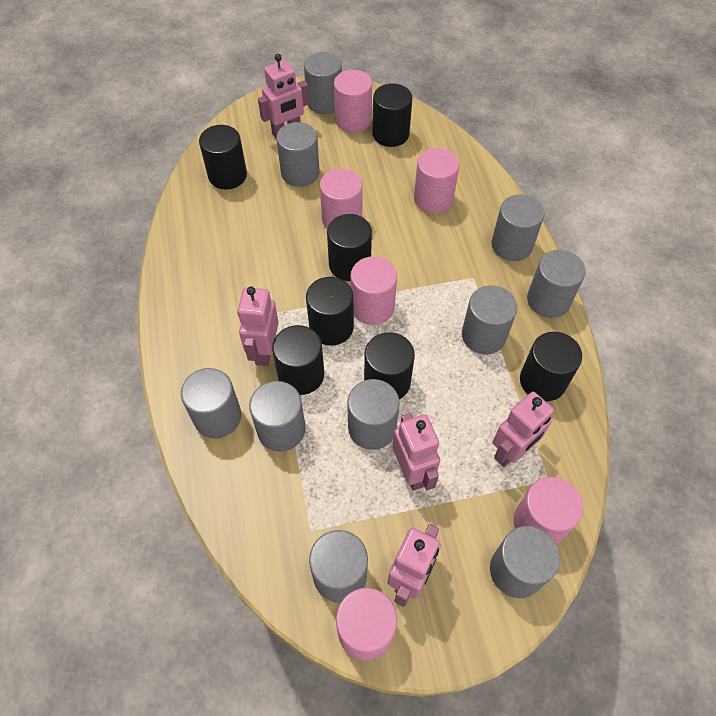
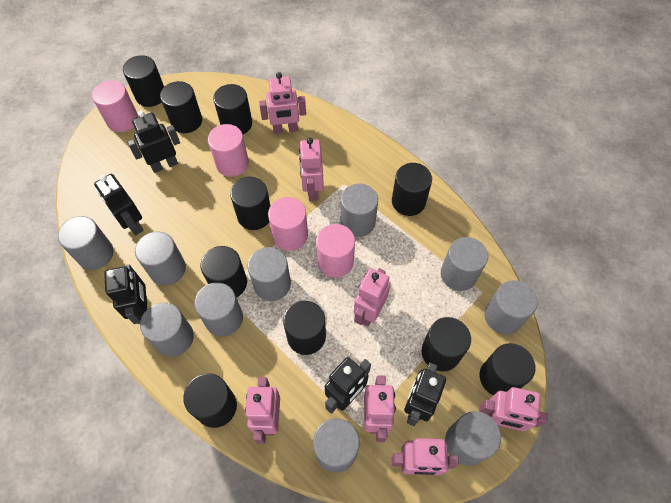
black cylinder: [199,125,247,190] [272,325,324,395] [306,277,354,346] [327,214,372,281] [364,332,415,399] [372,83,412,147] [520,332,582,401] = 7 -> [123,55,164,107] [160,81,202,133] [183,373,237,428] [201,246,247,298] [213,84,252,134] [230,177,270,230] [283,301,326,355] [392,163,432,216] [421,317,471,371] [480,343,536,395] = 10
black robot: none = 0 -> [94,174,144,236] [104,265,147,324] [127,111,180,173] [325,357,371,414] [404,363,446,426] = 5
pink cylinder: [320,168,363,229] [334,70,372,133] [336,588,397,661] [350,256,397,325] [414,148,459,213] [514,477,583,544] = 6 -> [92,80,138,132] [208,124,249,177] [268,197,308,251] [316,224,355,278] = 4
pink robot: [237,286,279,366] [258,54,309,138] [387,524,441,607] [392,413,440,491] [493,392,555,467] = 5 -> [245,377,280,444] [259,72,306,134] [299,138,324,201] [354,268,391,327] [364,375,396,442] [392,438,459,476] [479,387,548,431] = 7

